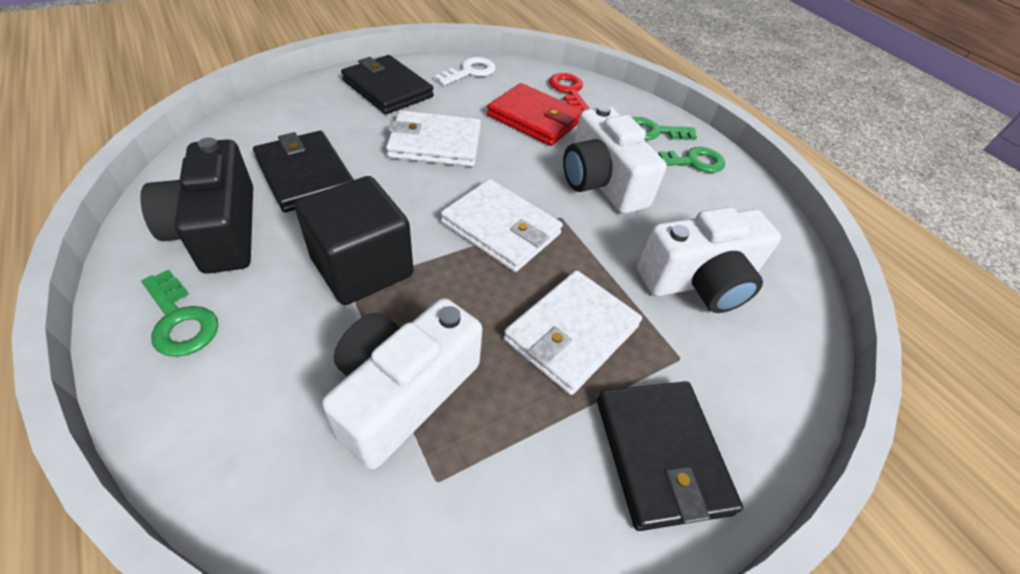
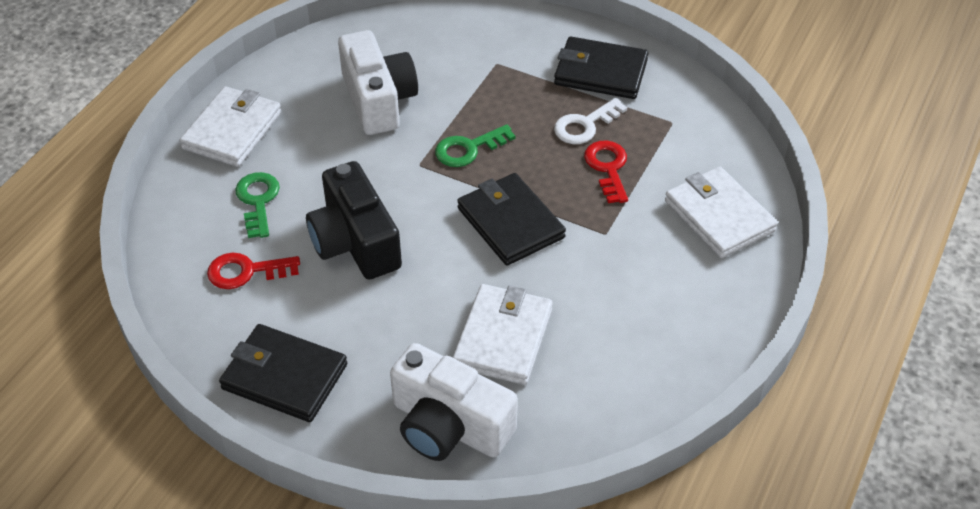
black cube: [295,176,413,305] = 1 -> none = 0
green key: [141,270,218,357] [632,117,697,140] [658,147,725,173] = 3 -> [235,172,280,238] [435,124,516,167] = 2
red key: [549,73,590,111] = 1 -> [207,253,300,289] [584,141,628,203] = 2
red wallet: [487,83,583,146] = 1 -> none = 0
white camera: [322,298,482,469] [563,104,667,214] [637,207,781,313] = 3 -> [338,30,418,135] [390,343,518,461] = 2

